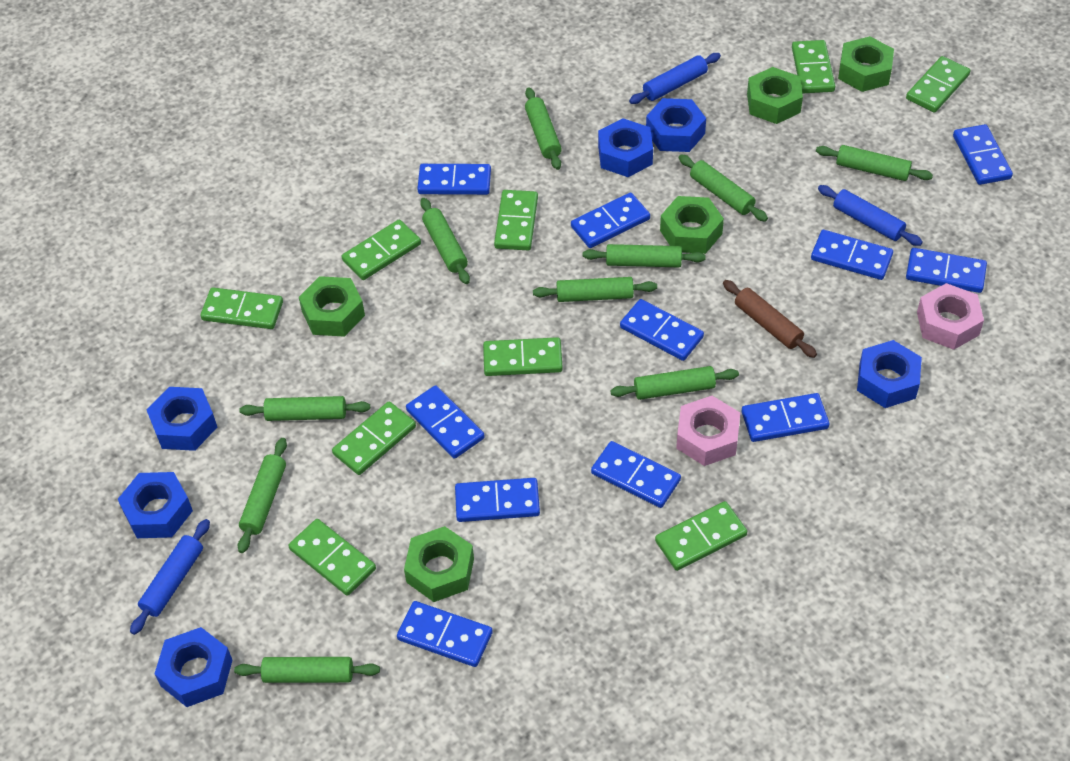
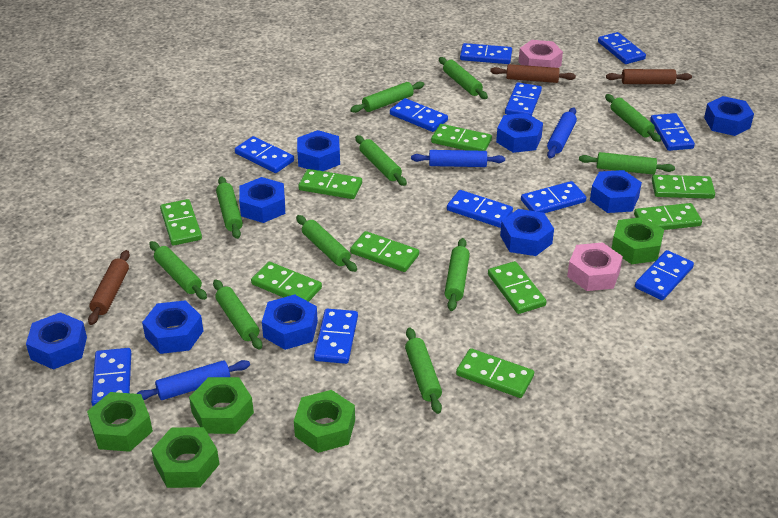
blue nut: [118,472,193,538] [146,387,217,451] [154,627,233,707] [598,118,653,177] [646,98,706,152] [857,340,922,408] = 6 -> [26,312,87,370] [142,300,203,354] [239,177,285,223] [262,295,318,350] [297,130,340,171] [496,113,543,153] [500,209,554,256] [590,170,642,213] [704,96,754,136] = 9
brown rolling pin: [723,280,817,358] = 1 -> [88,250,130,325] [490,64,576,83] [606,69,692,84] = 3
green rolling pin: [234,657,380,683] [238,438,287,553] [239,396,370,421] [420,198,470,284] [525,87,561,170] [533,277,657,302] [583,244,706,267] [610,366,739,400] [679,155,768,222] [816,145,933,181] = 10 -> [149,241,207,300] [213,280,262,350] [216,177,243,239] [296,215,357,272] [350,81,424,113] [355,135,407,186] [405,328,442,414] [439,57,488,99] [445,238,470,311] [579,152,675,175] [605,94,661,142] = 11

